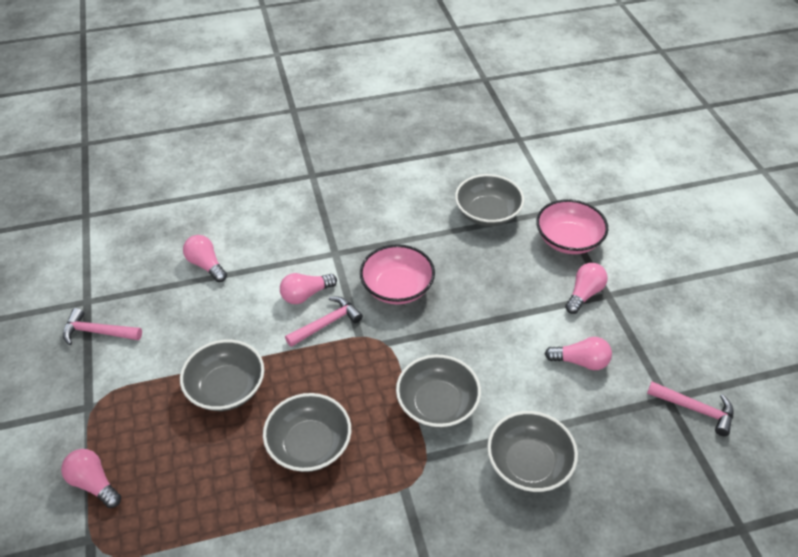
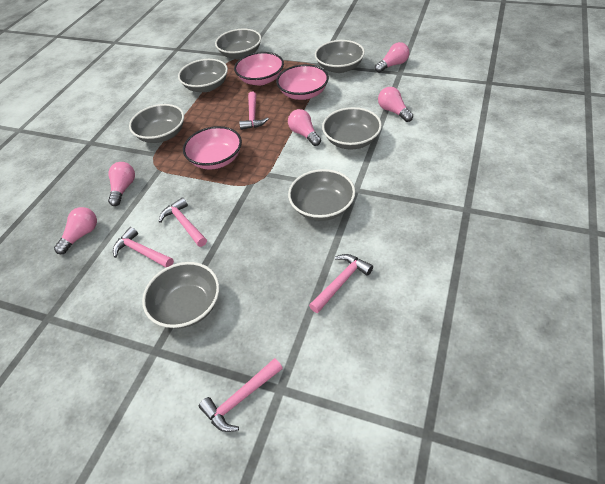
grey bowl: [180,340,264,411] [263,393,351,472] [396,355,481,428] [455,174,524,226] [487,411,578,492] = 5 -> [129,104,184,143] [142,262,220,329] [178,59,228,92] [215,29,261,60] [288,169,355,221] [315,40,365,73] [322,107,382,149] = 7
pink bowl: [360,244,435,304] [536,199,608,254] = 2 -> [183,126,242,169] [234,52,284,85] [276,64,329,100] = 3
pink hammer: [63,308,142,345] [285,297,363,347] [647,381,733,436] = 3 -> [113,227,174,267] [159,197,207,247] [199,358,283,432] [239,92,268,130] [309,254,373,313] = 5

